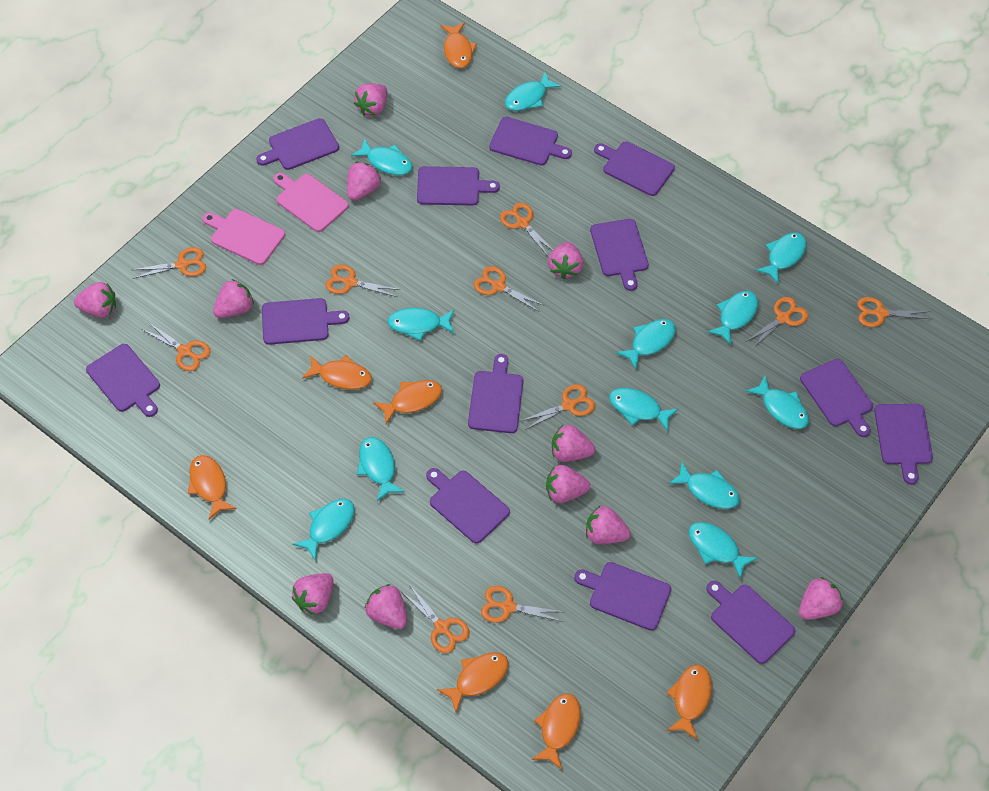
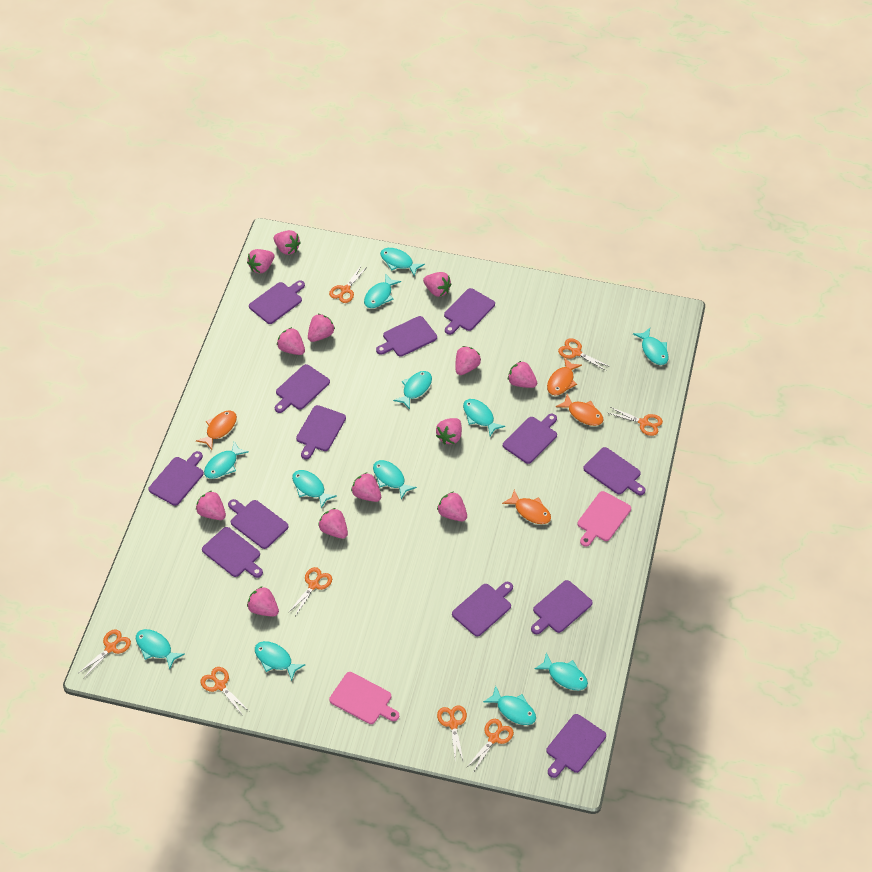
orange fish: [188,455,237,519] [302,355,372,390] [373,380,442,424] [437,652,508,712] [441,22,477,68] [532,693,581,770] [666,665,712,740] = 7 -> [196,410,237,450] [502,490,551,524] [547,357,582,396] [556,394,603,426] = 4
orange scissors: [133,247,206,279] [142,322,211,371] [325,264,400,297] [402,584,469,653] [473,266,543,312] [481,586,564,623] [500,202,553,256] [521,384,595,430] [745,297,808,349] [857,297,932,327] = 10 -> [79,629,131,678] [201,667,249,716] [288,567,332,616] [329,266,367,303] [437,705,467,760] [467,719,514,773] [558,338,610,371] [609,407,663,436] = 8
pink strawberry: [74,282,116,318] [213,279,254,318] [292,573,334,615] [347,162,381,201] [354,84,387,116] [364,584,407,629] [546,465,590,503] [548,242,583,279] [552,425,595,462] [586,506,631,544] [799,577,843,620] = 11 -> [196,491,226,520] [247,249,274,274] [247,586,279,617] [274,230,301,255] [277,327,305,355] [308,313,335,342] [318,508,348,539] [351,472,381,502] [423,272,452,297] [436,418,462,444] [437,492,467,521] [455,346,481,375] [508,361,537,388] = 13

